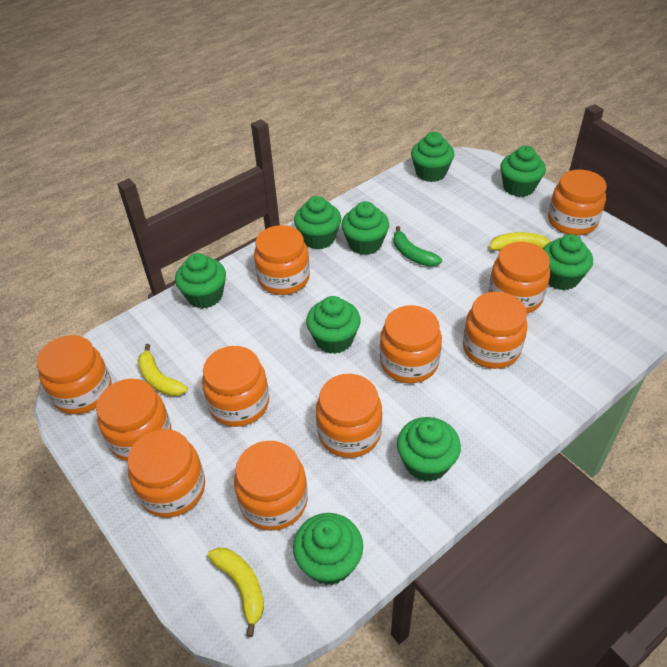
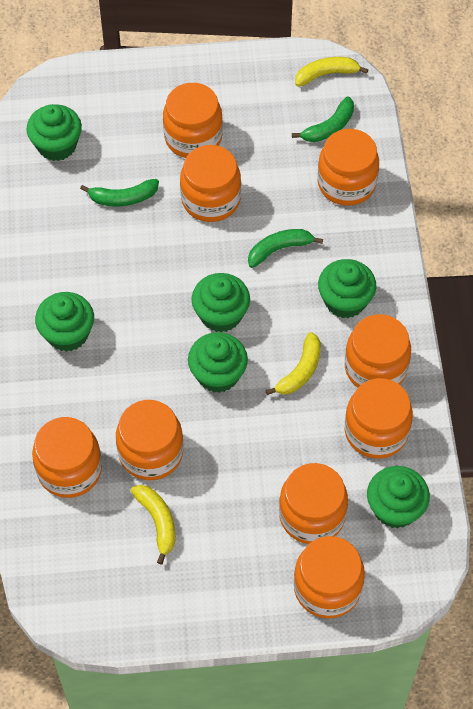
green banana: [393,226,442,267] = 1 -> [80,179,159,206] [248,229,323,268] [292,96,354,142] = 3
green cupcake: [175,253,226,309] [293,513,363,585] [294,196,341,249] [306,296,361,354] [341,201,389,255] [397,417,461,482] [411,132,454,182] [500,146,546,197] [543,234,593,290] = 9 -> [27,104,82,161] [35,292,94,352] [188,332,248,393] [191,273,250,333] [318,259,376,318] [367,466,430,528] = 6
orange jar: [37,335,112,414] [96,379,172,461] [127,429,205,518] [202,346,269,427] [234,441,308,531] [254,225,310,295] [316,374,382,458] [380,305,442,383] [463,292,528,369] [489,242,550,313] [548,169,607,235] = 11 -> [32,417,102,498] [116,400,183,480] [163,83,223,158] [180,145,241,222] [279,463,348,544] [294,536,365,618] [318,129,379,206] [345,314,411,388] [345,378,413,459] = 9

